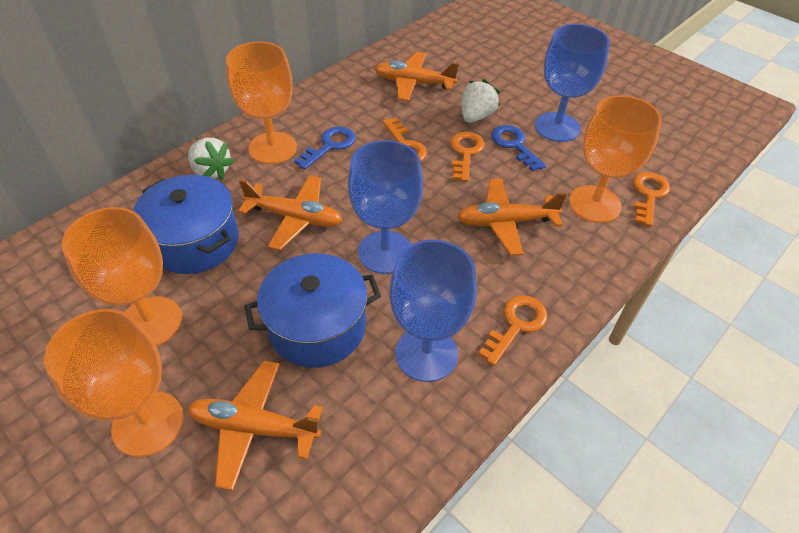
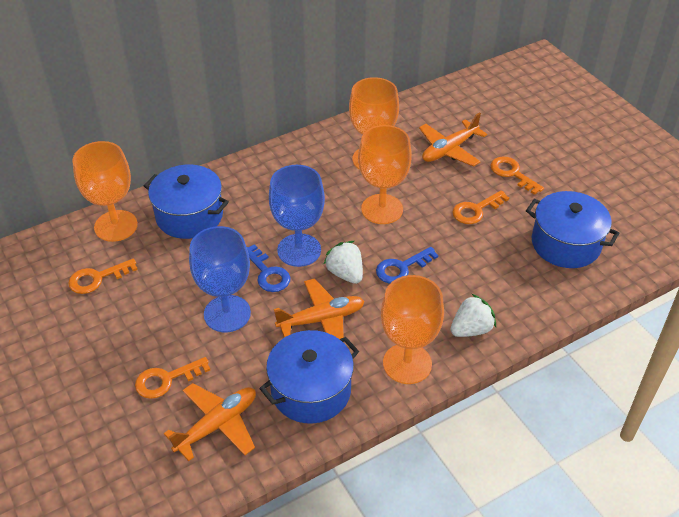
blue goblet: [348,140,423,274] [389,240,477,382] [535,24,610,142] = 3 -> [189,226,251,332] [269,165,325,267] = 2
blue pot: [133,175,239,274] [244,253,381,368] = 2 -> [144,165,229,239] [259,330,359,424] [526,191,619,268] = 3
orange plane: [188,361,323,491] [238,175,342,251] [374,52,459,101] [457,179,567,256] = 4 -> [164,383,256,461] [274,278,365,343] [419,112,487,166] = 3

